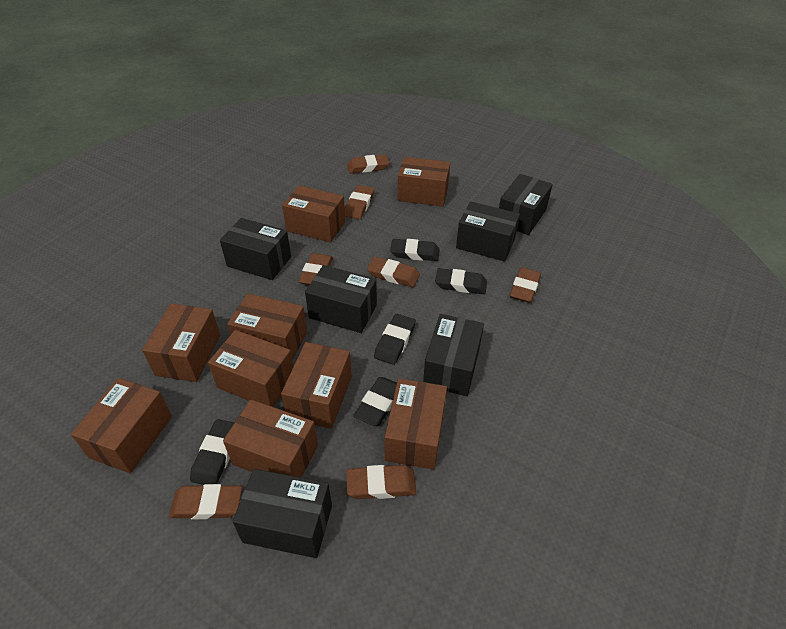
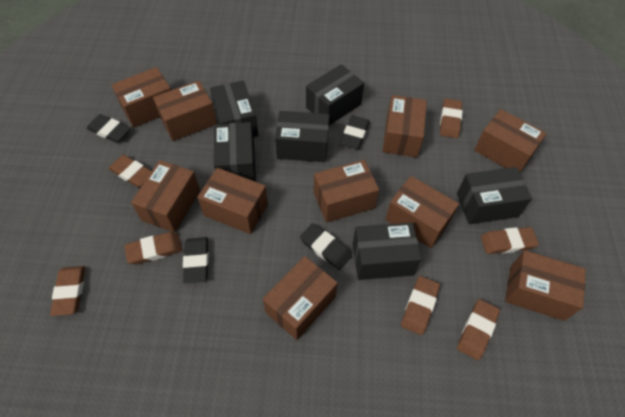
black eraser: [190,419,234,485] [353,377,397,426] [374,314,416,365] [390,239,440,261] [435,268,487,294] = 5 -> [86,114,130,143] [183,237,209,283] [300,223,352,270] [340,115,370,149] = 4
brown box: [71,378,172,473] [142,304,220,382] [208,330,294,407] [223,400,318,477] [227,293,307,360] [281,342,352,429] [282,185,345,242] [385,378,447,470] [398,157,450,207] = 9 -> [112,67,171,128] [131,160,200,233] [153,81,217,141] [197,168,268,234] [263,256,338,340] [314,160,379,223] [382,95,427,157] [385,176,459,248] [474,109,547,172] [505,250,586,321] = 10

